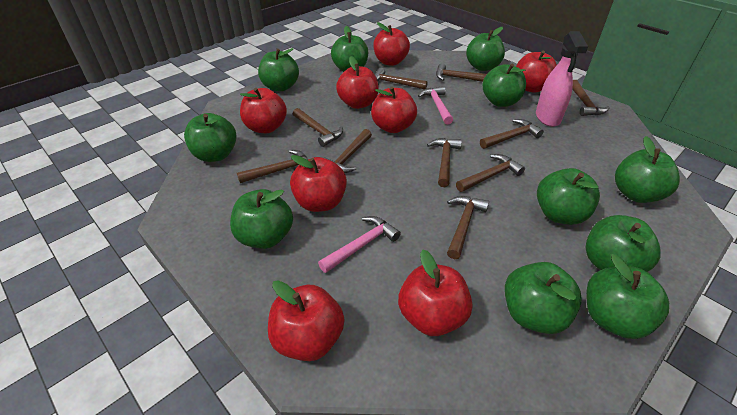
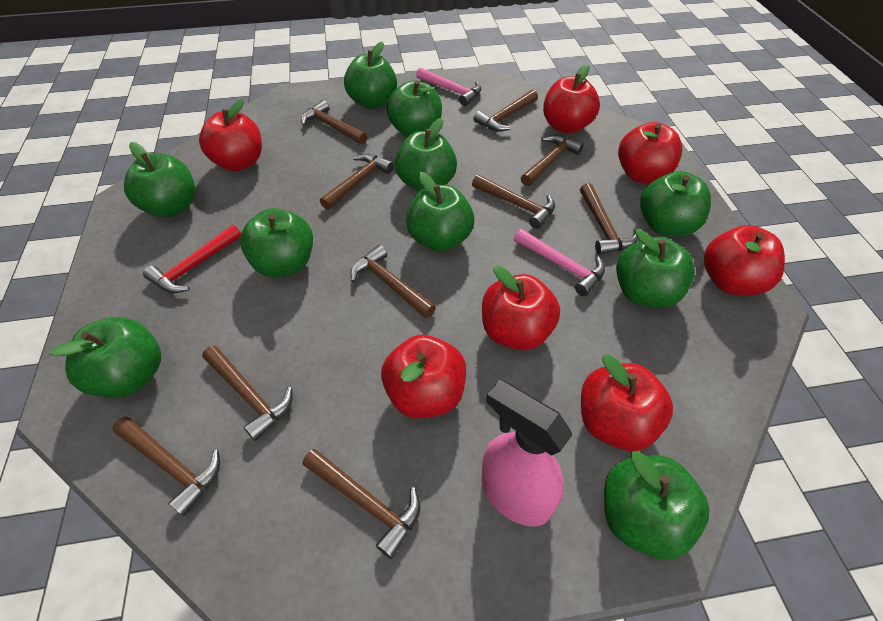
green apple: [184,113,237,162] [230,189,293,249] [258,48,299,91] [331,26,368,72] [466,27,505,71] [483,64,526,107] [505,262,582,334] [537,168,600,225] [586,215,661,272] [586,254,669,339] [615,136,680,203] = 11 -> [49,317,161,398] [124,142,195,217] [240,208,313,277] [344,41,397,109] [387,81,442,137] [395,118,457,191] [406,172,474,252] [604,451,709,560] [616,229,695,309] [640,171,711,237] = 10
red apple: [240,88,287,133] [268,280,344,361] [290,155,347,212] [336,56,379,109] [371,87,417,133] [373,22,410,66] [398,250,472,336] [516,51,557,93] = 8 -> [199,99,262,171] [381,335,466,418] [482,266,560,350] [543,64,600,134] [581,354,673,451] [618,122,682,183] [704,225,785,296] = 7
red hammer: none = 0 -> [143,225,241,293] = 1

